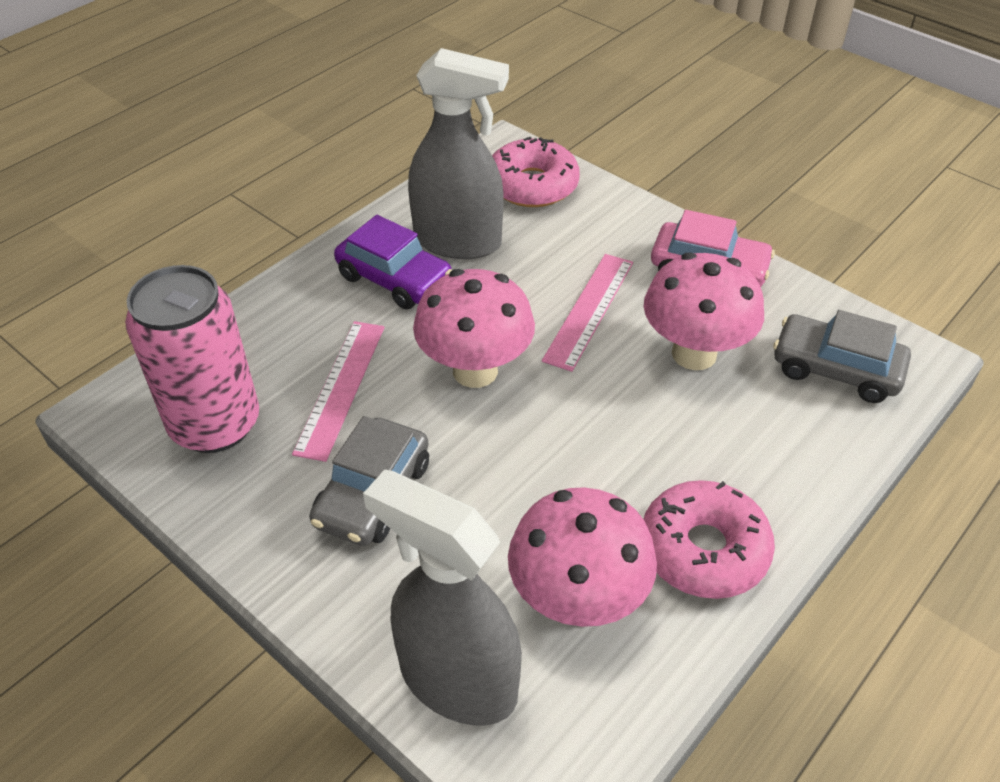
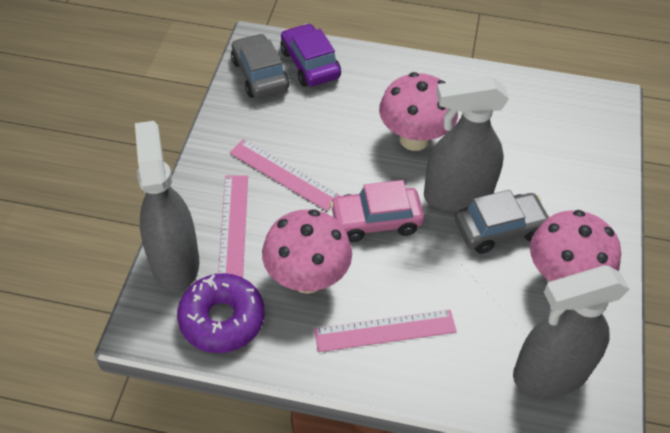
grey spray bottle: [363,470,522,725] [408,48,509,259] = 2 -> [135,121,199,292] [424,76,509,212] [513,265,630,397] = 3
pink can: [125,265,259,453] = 1 -> none = 0
pink donut: [492,137,580,207] [643,480,775,599] = 2 -> none = 0
pink ruler: [292,321,385,462] [542,254,633,372] = 2 -> [218,175,248,278] [229,139,340,211] [314,310,457,352] = 3
purple donut: none = 0 -> [177,273,265,353] = 1

